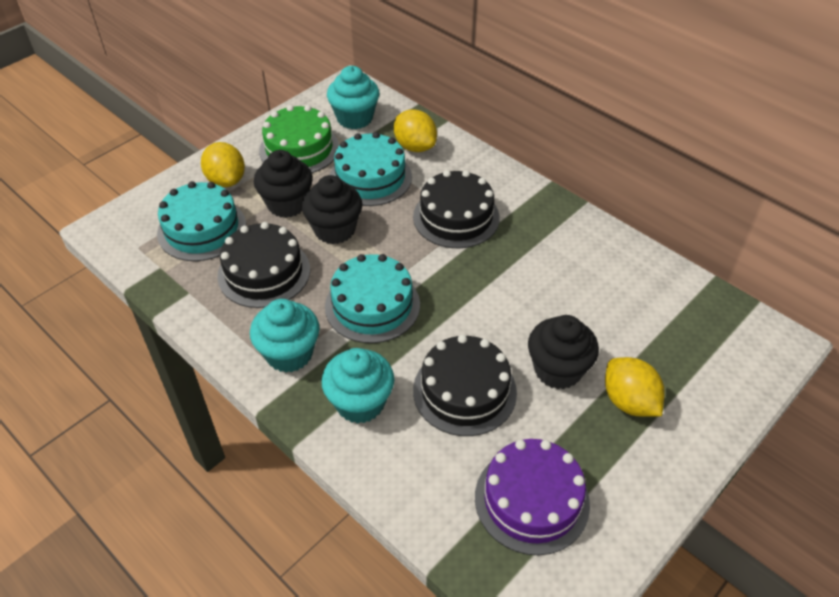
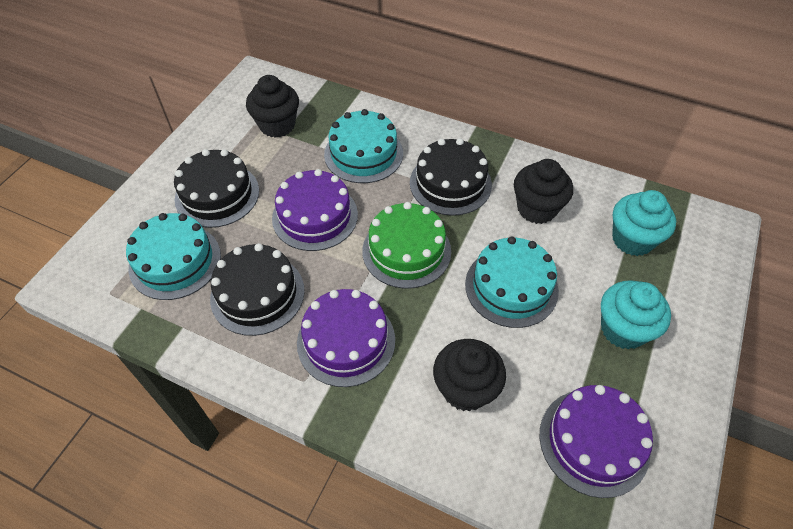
purple cake: [475,439,590,555] = 1 -> [272,169,358,251] [297,289,395,387] [540,385,653,498] = 3
turquoise cupcake: [250,299,320,373] [321,348,394,424] [327,66,379,129] = 3 -> [601,280,671,350] [612,190,676,256] = 2
yellow lemon: [201,142,245,187] [394,110,437,152] [605,357,665,417] = 3 -> none = 0

